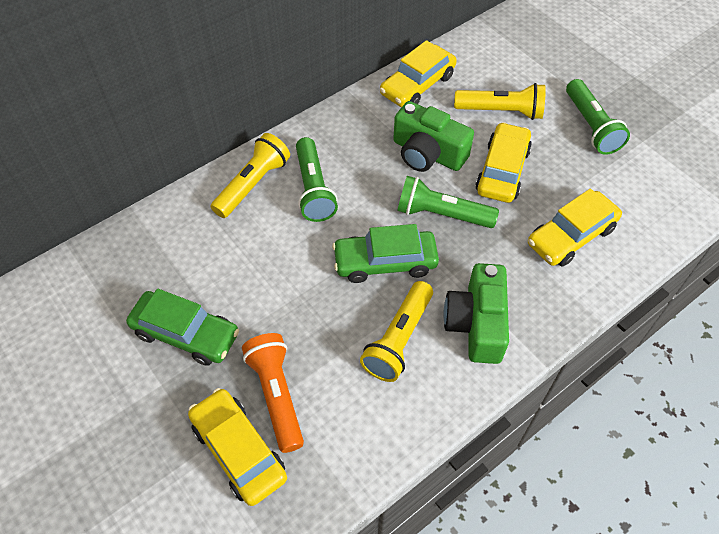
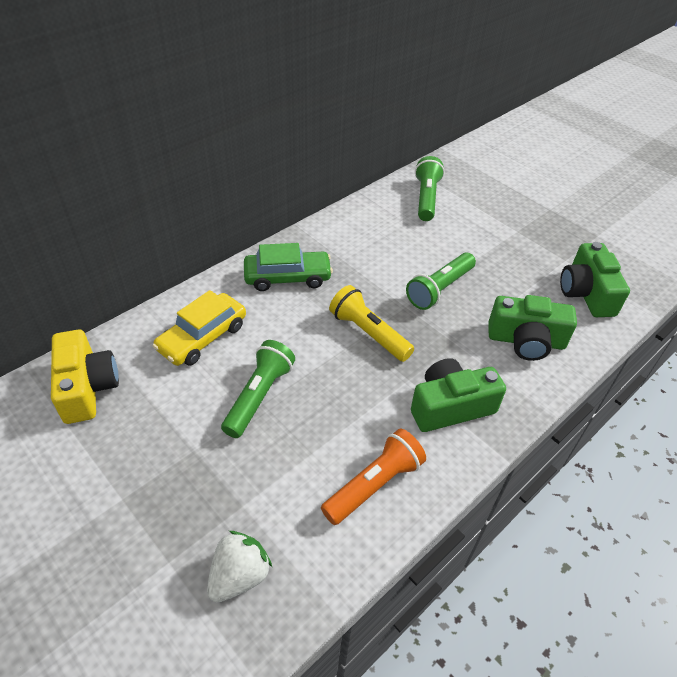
green camera: [393,101,474,172] [443,263,509,364] = 2 -> [411,358,506,432] [489,295,577,361] [560,242,630,317] = 3
green car: [126,288,239,366] [332,224,439,283] = 2 -> [244,243,333,291] = 1
white strawberry: none = 0 -> [207,531,272,602] = 1
yellow camera: none = 0 -> [51,329,119,424] = 1
yellow car: [188,388,287,506] [380,40,457,107] [475,122,532,203] [528,189,622,267] = 4 -> [153,290,246,366] = 1
yellow flashlight: [211,133,290,218] [360,281,433,382] [454,83,546,120] = 3 -> [329,285,414,362] = 1

